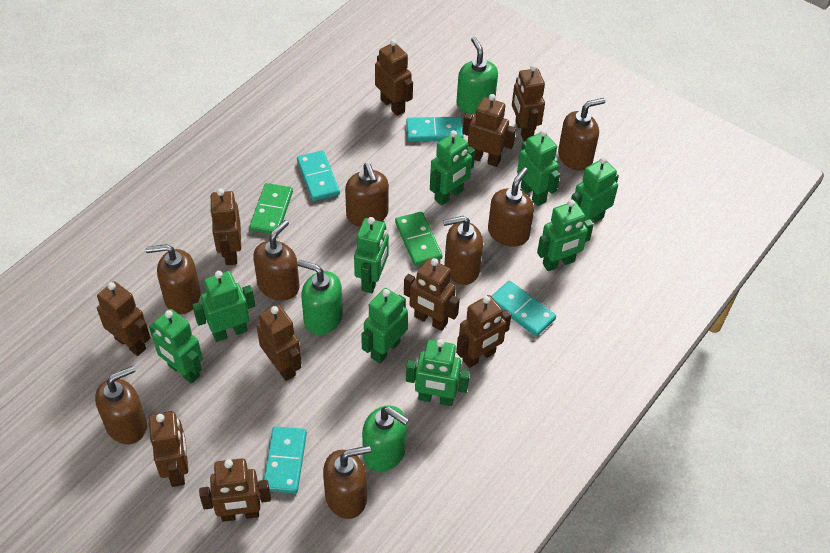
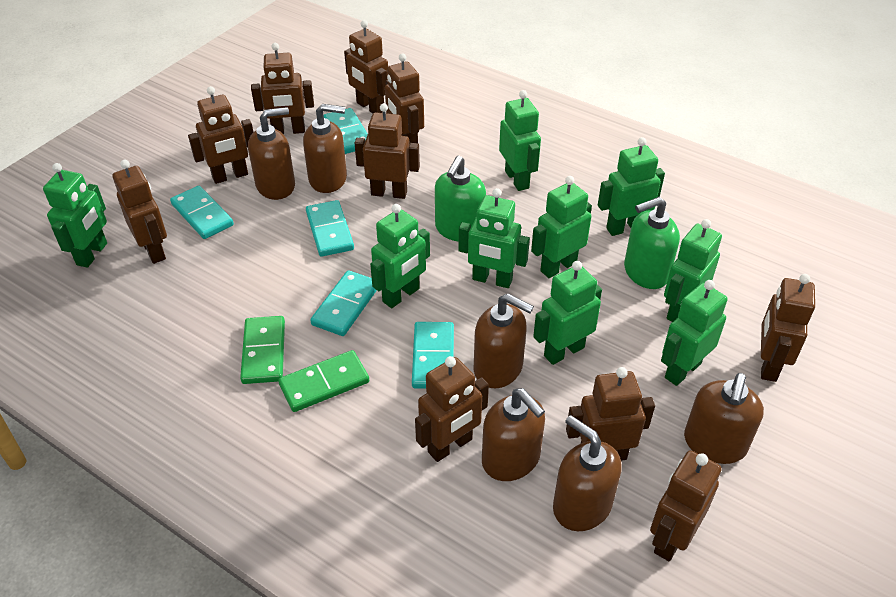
brown soap dispenser: [95,366,147,444] [146,244,201,314] [253,220,300,300] [323,445,371,519] [345,163,389,227] [443,216,483,285] [488,167,534,247] [558,98,605,171] = 8 -> [248,107,295,200] [303,104,347,193] [474,293,534,388] [482,388,545,481] [553,415,621,531] [684,373,764,464] = 6
green soap dispenser: [297,260,343,335] [362,405,409,472] [456,37,498,114] = 3 -> [435,156,486,242] [624,197,680,289] = 2
turquoise domino: [264,426,307,494] [297,151,340,201] [406,117,464,141] [491,281,556,337] = 4 -> [170,186,234,239] [306,200,354,257] [310,270,377,336] [324,108,368,154] [412,322,454,389] = 5

